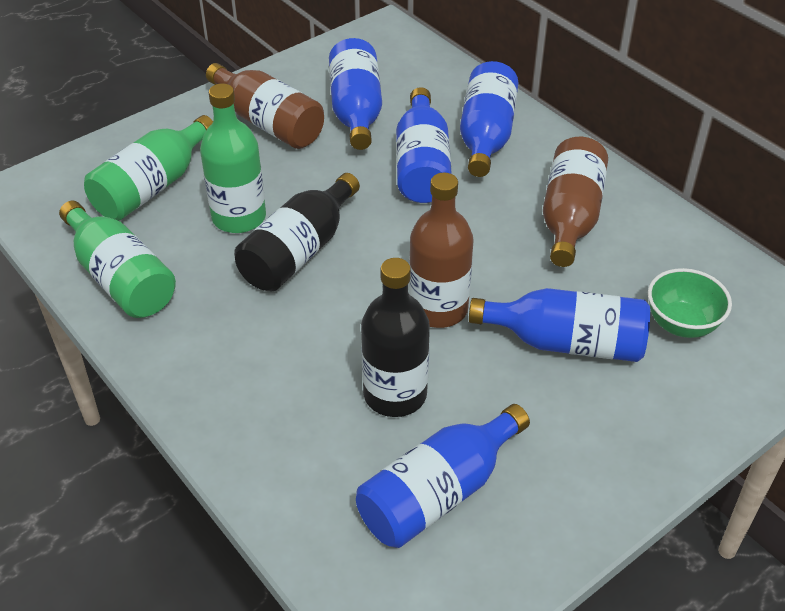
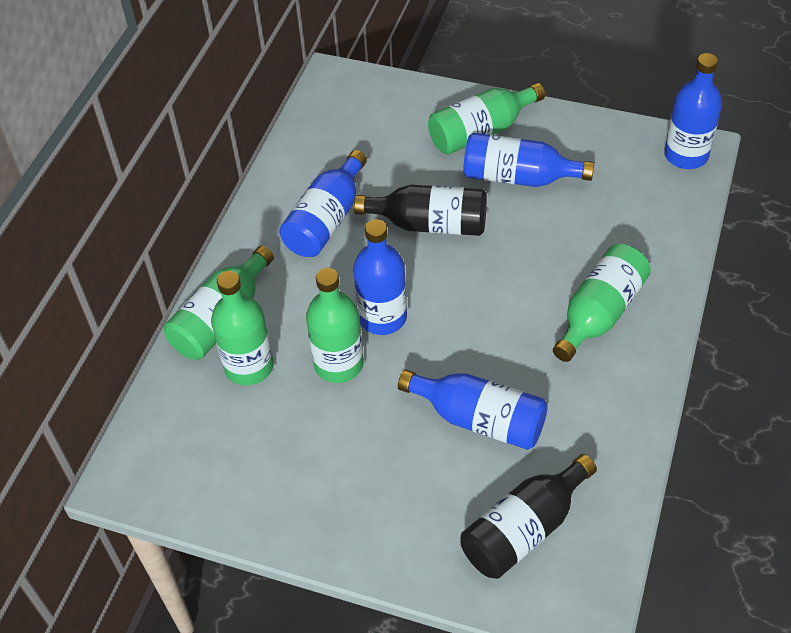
brown bottle: [206,63,324,149] [409,173,474,328] [543,137,608,267] = 3 -> none = 0
green bottle: [59,201,176,318] [84,115,213,221] [200,83,266,233] = 3 -> [164,246,274,360] [211,271,274,386] [306,268,364,383] [428,83,545,155] [553,244,651,362] = 5
green bowl: [648,268,732,338] = 1 -> none = 0

